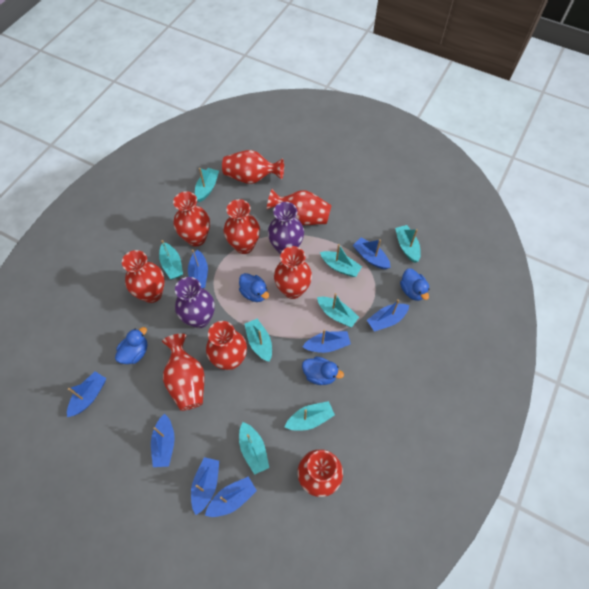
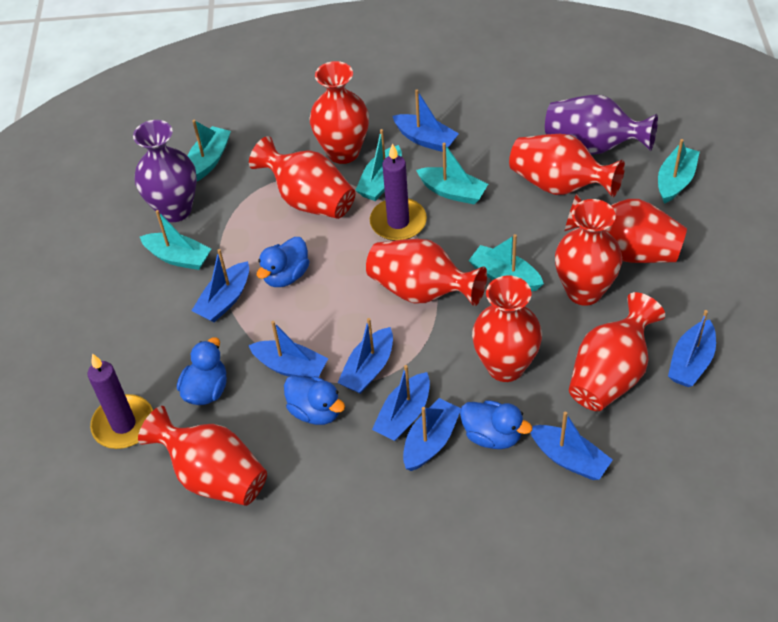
purple candle: none = 0 -> [88,353,153,449] [370,143,427,241] = 2
turquoise boat: [159,240,183,279] [195,168,219,202] [239,422,269,475] [244,319,272,362] [285,401,335,431] [317,293,359,327] [320,244,362,277] [395,225,421,263] = 8 -> [140,210,211,270] [188,120,231,181] [355,129,402,201] [416,143,488,204] [468,234,544,291] [658,139,700,204] = 6

